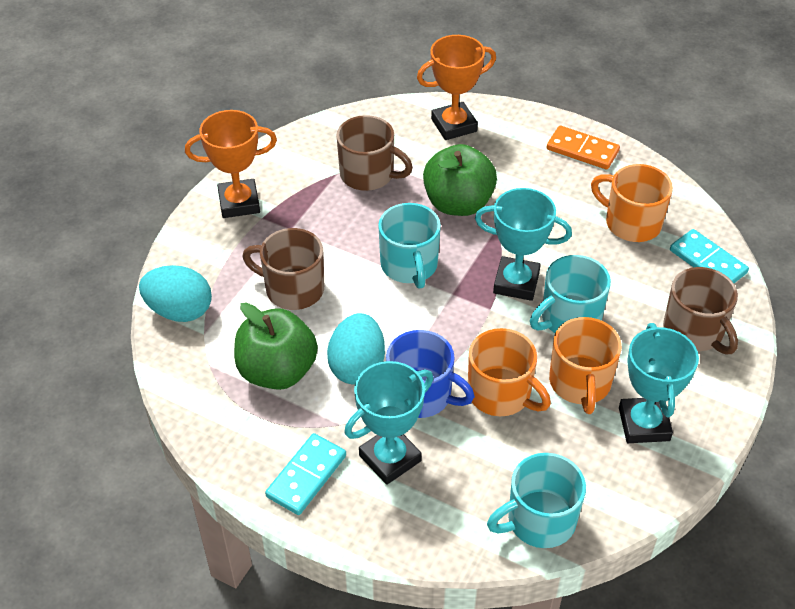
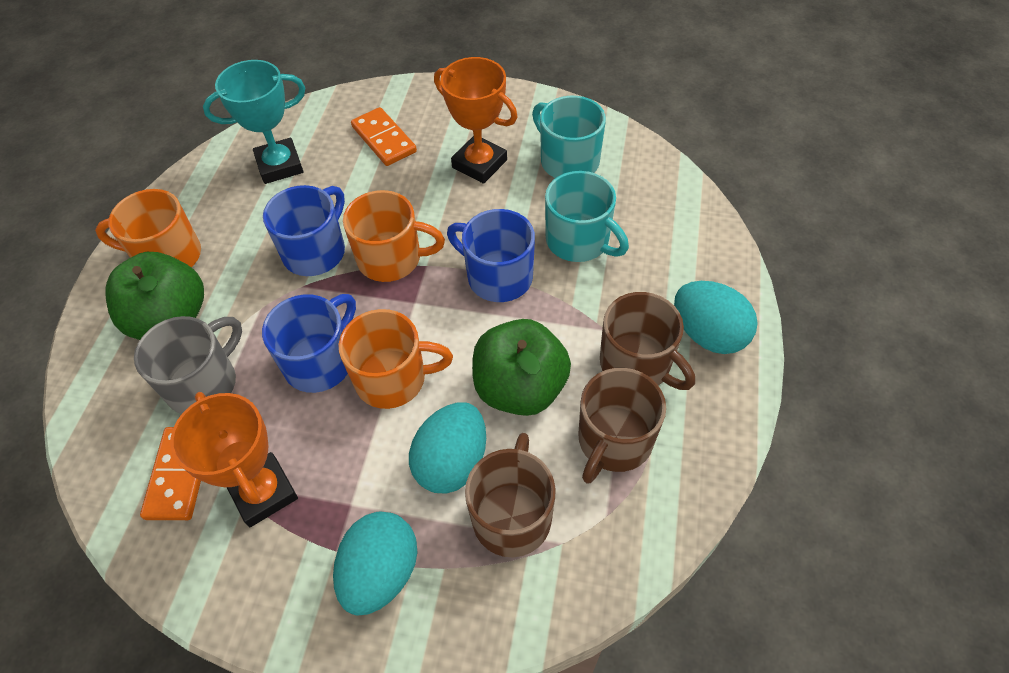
blue mug: [386,330,475,418] = 1 -> [262,294,356,393] [263,185,345,276] [447,209,535,302] = 3
grey mug: none = 0 -> [134,316,242,414] = 1
orange domino: [547,126,620,170] = 1 -> [140,427,201,520] [351,107,417,166] = 2
turquoise domino: [265,433,346,515] [670,229,749,283] = 2 -> none = 0
turquoise egg: [139,265,212,322] [327,313,385,385] = 2 -> [333,511,417,616] [409,402,486,493] [674,281,758,354] = 3
turquoise mug: [378,203,441,289] [487,453,586,548] [530,255,611,333] = 3 -> [532,96,606,178] [545,171,629,262] = 2
turquoise trophy: [344,361,433,485] [475,188,572,301] [619,323,699,443] = 3 -> [203,60,305,184] = 1

